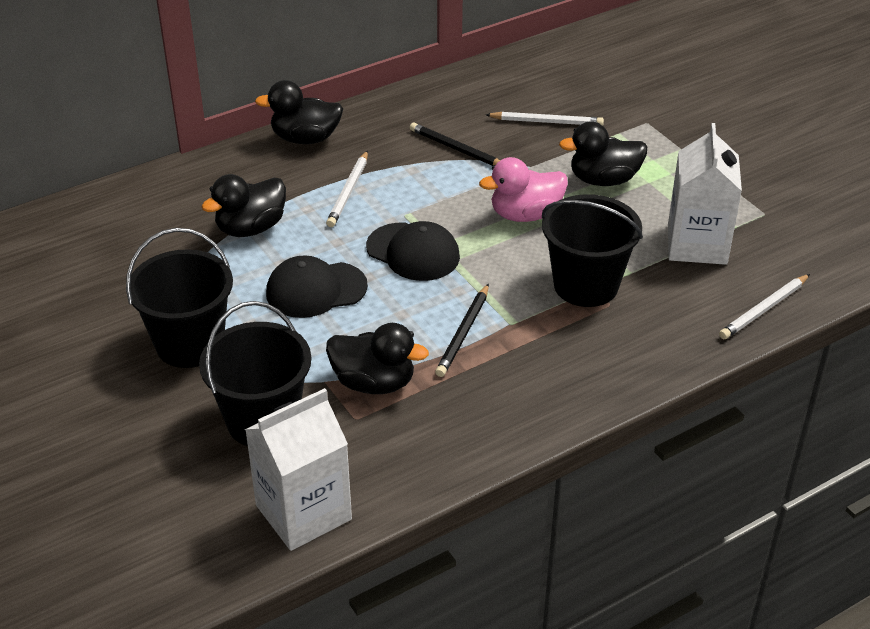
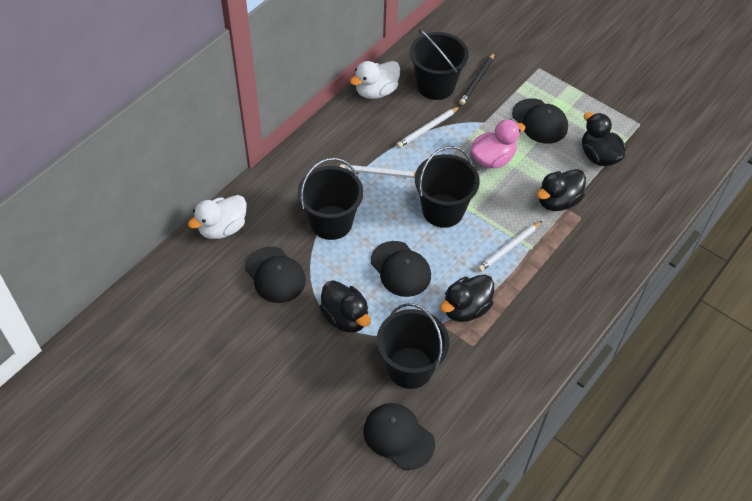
black bucket: [126,228,233,368] [199,301,311,446] [542,194,643,307] = 3 -> [298,158,363,240] [377,303,449,389] [410,29,469,100] [415,146,480,228] = 4
black cap: [266,255,368,318] [366,221,460,281] = 2 -> [245,247,306,303] [363,403,435,470] [371,241,431,297] [512,98,568,144] = 4
black pencil: [410,123,500,166] [435,284,489,377] = 2 -> [459,52,495,105] = 1
white carton: [245,388,352,551] [668,123,742,265] = 2 -> none = 0
white duck: none = 0 -> [188,195,246,239] [350,61,400,99] = 2

